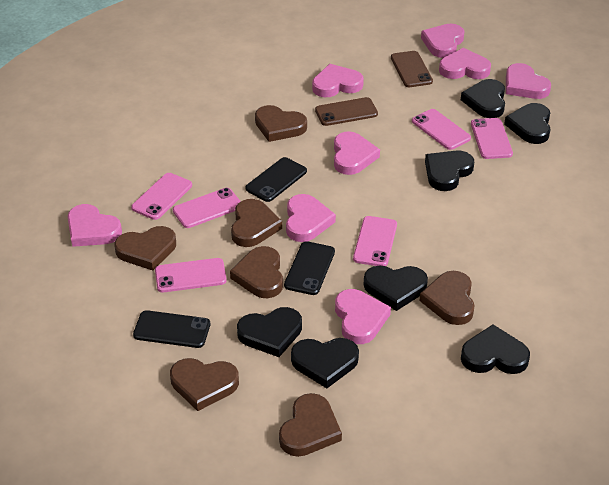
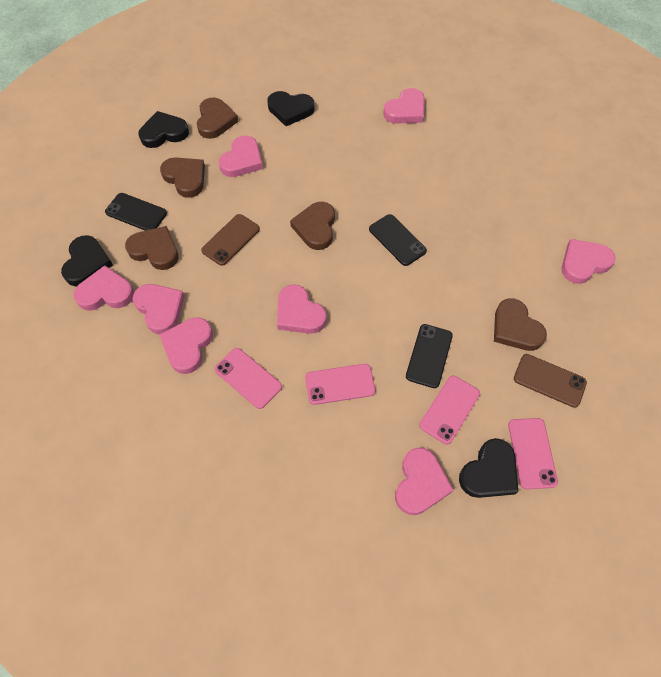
black heart: [237,307,302,357] [291,338,359,388] [364,266,428,311] [425,150,474,191] [461,79,505,118] [461,324,530,374] [504,103,551,144] = 7 -> [61,235,113,286] [139,111,189,148] [267,91,314,126] [459,438,518,498] = 4
brown heart: [115,226,176,270] [170,358,239,411] [230,246,283,298] [231,199,282,247] [255,105,307,142] [279,393,342,457] [419,271,475,325] = 7 -> [125,226,179,270] [160,157,205,198] [197,98,239,139] [290,202,335,250] [494,298,547,351] = 5
pink phone: [131,173,192,220] [155,258,227,292] [173,188,241,228] [353,216,397,266] [412,109,471,150] [471,118,513,159] = 6 -> [215,348,282,409] [305,364,376,405] [419,376,480,445] [508,418,558,489] = 4

